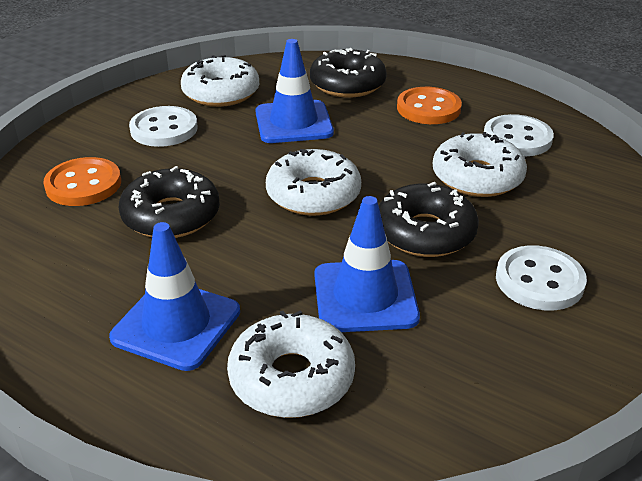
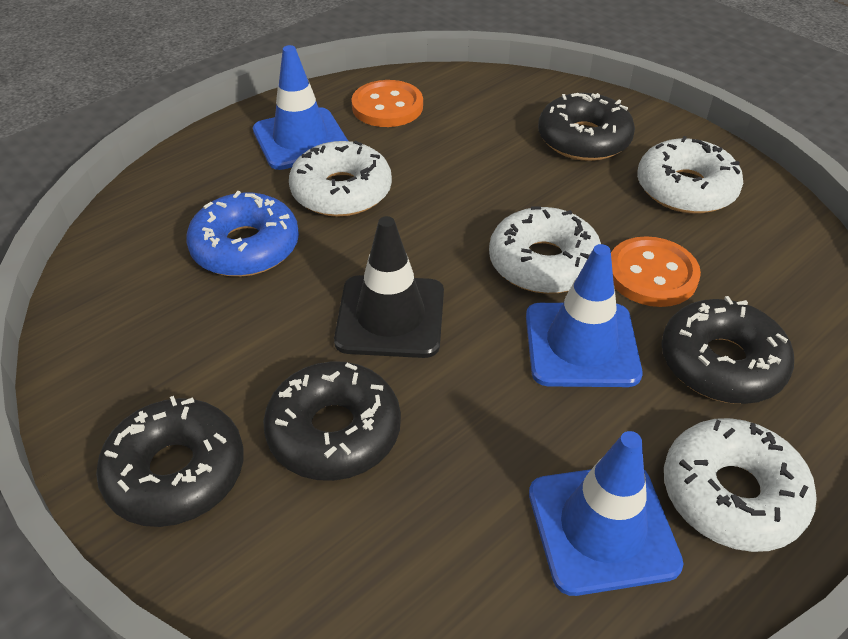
black donut: [119,166,220,238] [310,48,387,98] [379,182,479,257] = 3 -> [96,396,244,527] [263,361,401,481] [538,93,635,161] [661,296,794,404] = 4
black traffic cone: none = 0 -> [334,216,444,358] = 1
blue donut: none = 0 -> [186,191,299,277] = 1
white button: [129,106,198,147] [484,114,554,156] [496,245,587,310] = 3 -> none = 0

